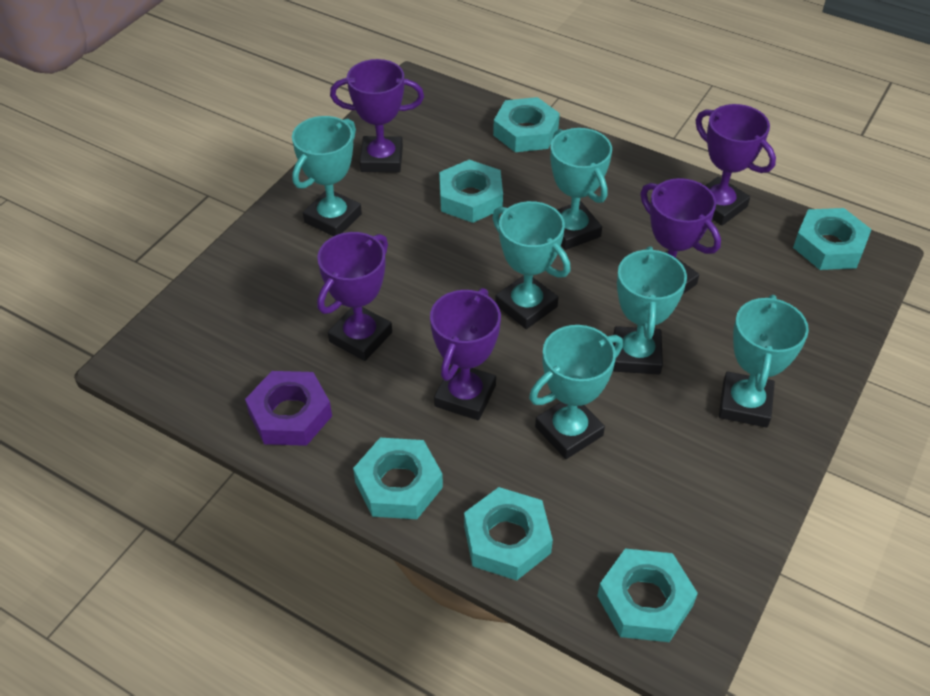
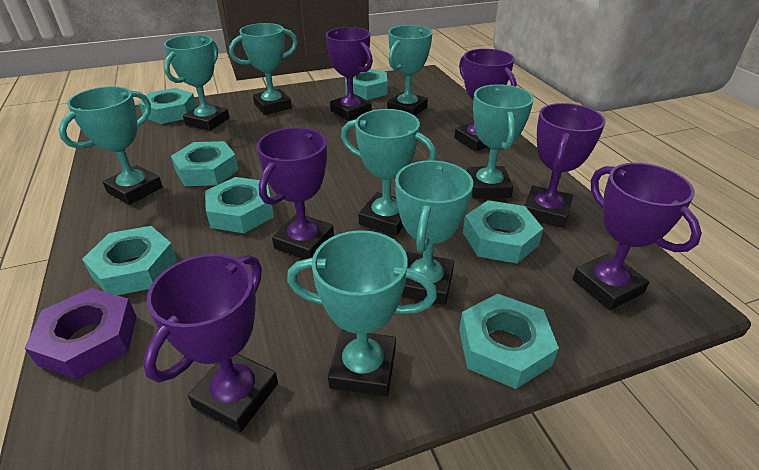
purple trophy: [317,232,392,361] [330,59,424,173] [430,288,501,420] [640,178,721,295] [696,104,776,225] = 5 -> [143,254,278,432] [256,127,334,259] [326,27,373,121] [454,49,516,151] [525,103,606,228] [572,163,702,310] = 6
turquoise nut: [353,438,443,519] [439,160,503,223] [464,487,553,581] [493,97,560,152] [597,549,698,642] [793,208,872,270] = 6 -> [82,226,177,295] [139,88,196,124] [171,141,239,186] [205,177,274,233] [345,69,388,100] [459,294,559,389] [463,200,543,264] = 7
turquoise trophy: [292,116,362,236] [492,201,571,329] [529,325,623,459] [550,128,612,250] [613,246,687,375] [719,295,809,427] = 6 -> [58,86,163,205] [164,35,229,131] [229,23,298,115] [287,230,437,396] [341,109,436,236] [387,25,432,116] [395,160,473,305] [467,84,534,198] = 8

